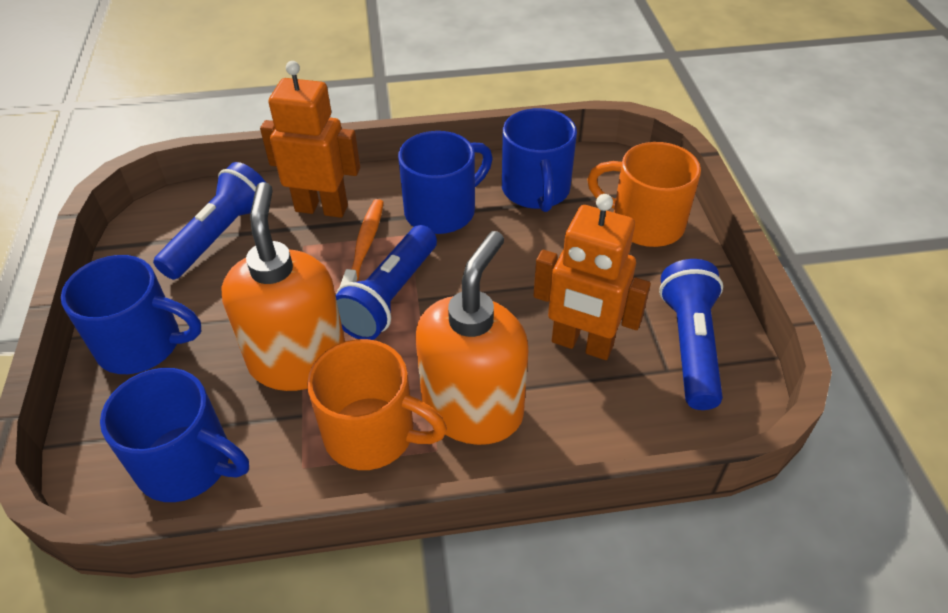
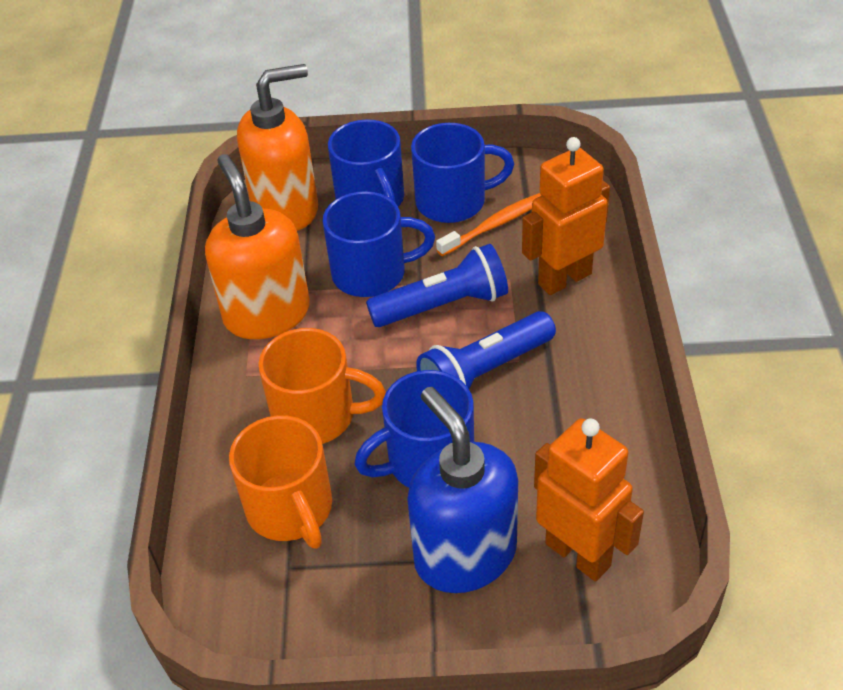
blue flashlight: [153,162,266,280] [335,225,437,340] [659,259,723,410] = 3 -> [366,244,508,327] [416,311,556,389] = 2
blue soap dispenser: none = 0 -> [407,387,518,593] = 1

